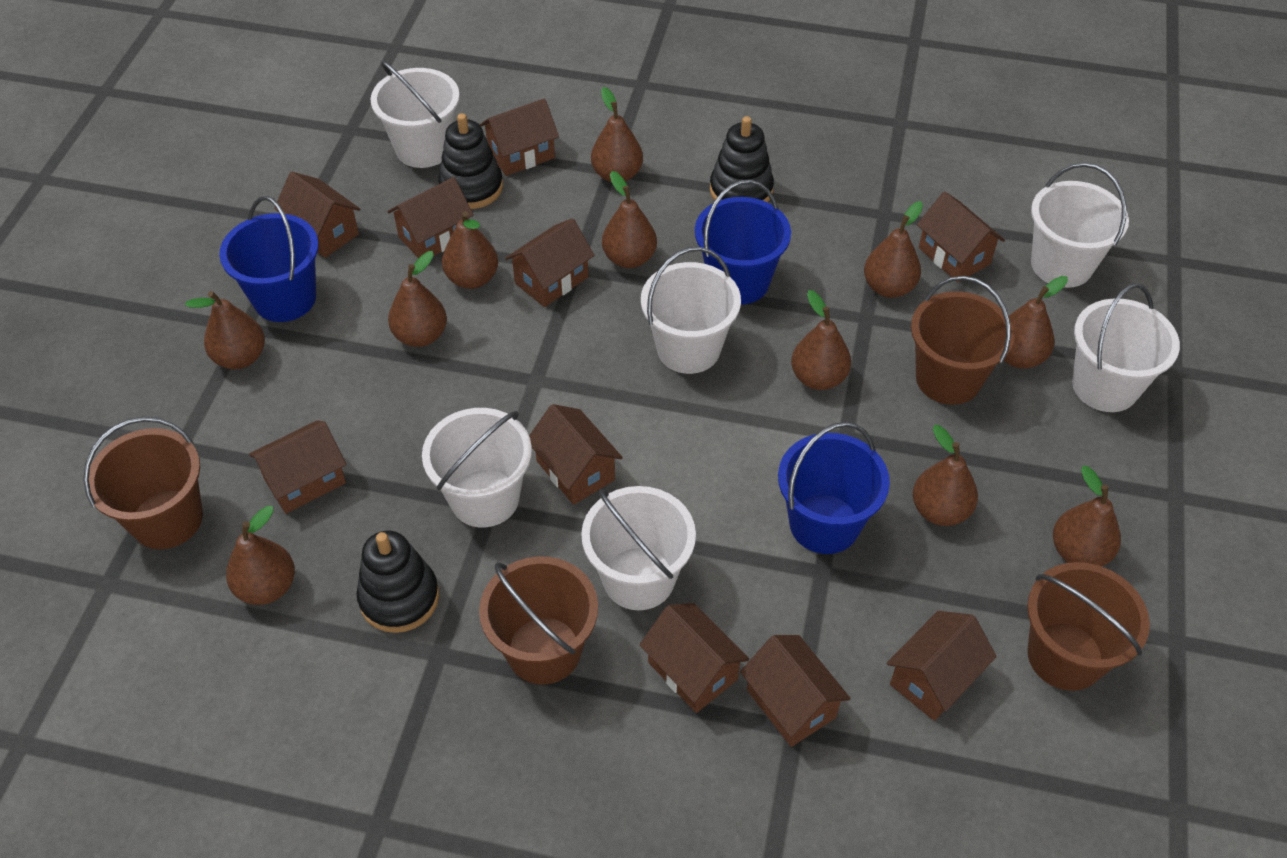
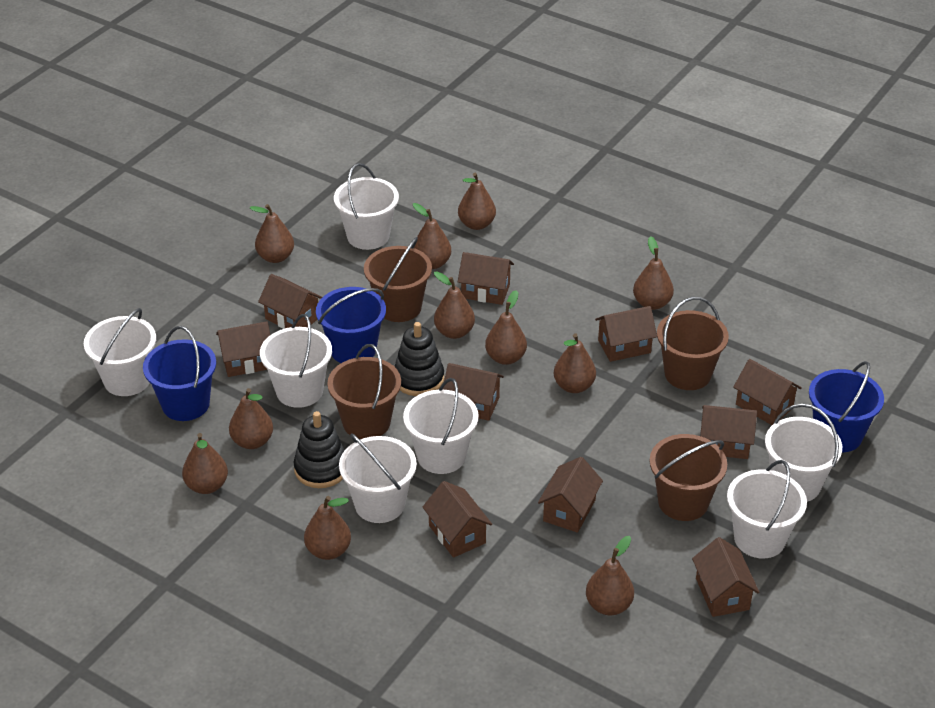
black stacking toy: [356,531,439,633] [438,113,503,209] [710,116,774,202] = 3 -> [294,411,344,488] [394,322,444,396] = 2
white bucket: [370,61,460,168] [422,408,532,527] [581,486,696,610] [641,247,741,374] [1031,163,1129,288] [1072,283,1180,412] = 6 -> [84,308,156,396] [260,314,332,408] [334,163,399,250] [339,434,417,523] [403,378,478,474] [727,460,807,558] [765,404,842,502] = 7

